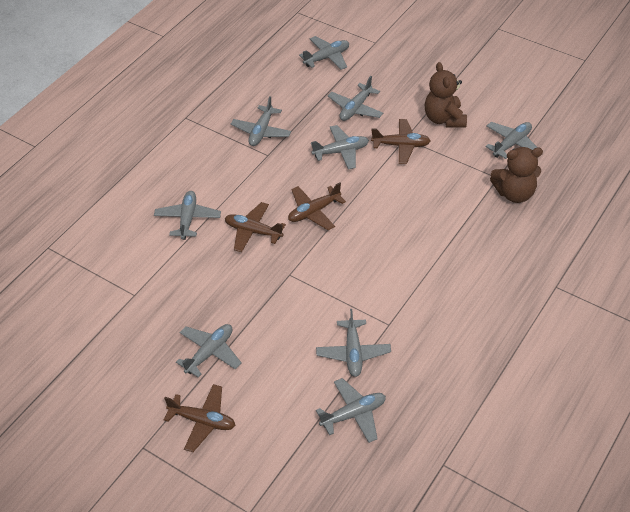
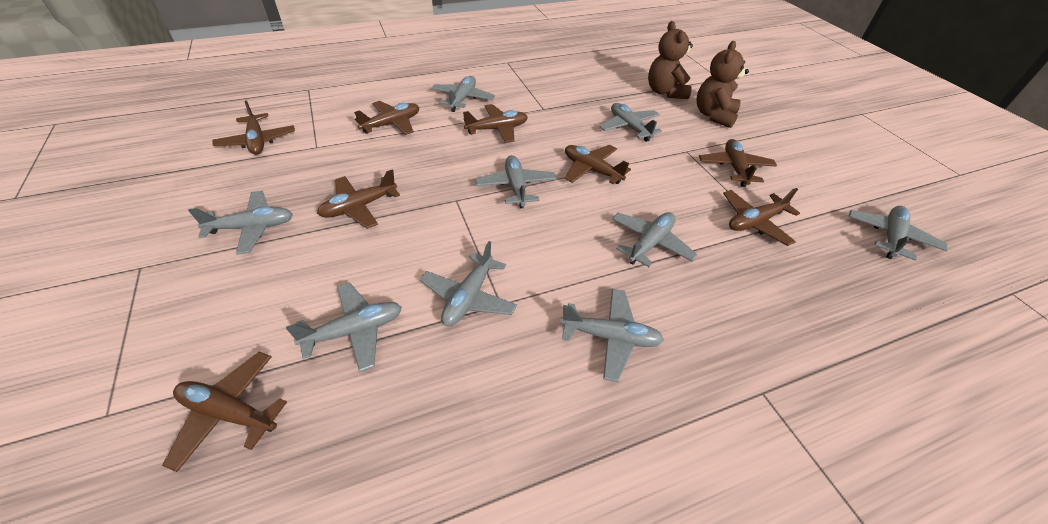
brown plane: [164,384,236,452] [225,202,286,252] [288,183,346,230] [371,119,431,164] = 4 -> [162,352,287,472] [212,100,295,155] [317,169,400,229] [354,101,419,135] [463,104,528,143] [564,145,631,184] [699,139,777,187] [723,188,800,246] = 8

